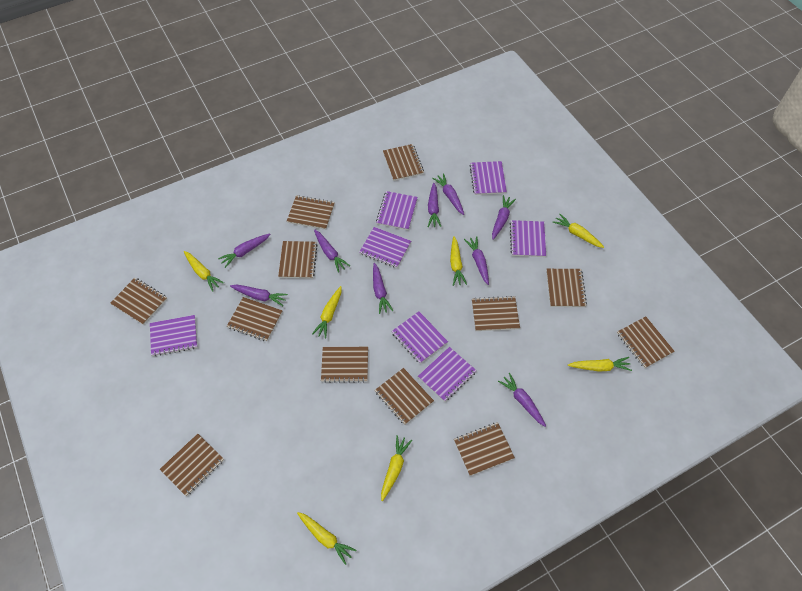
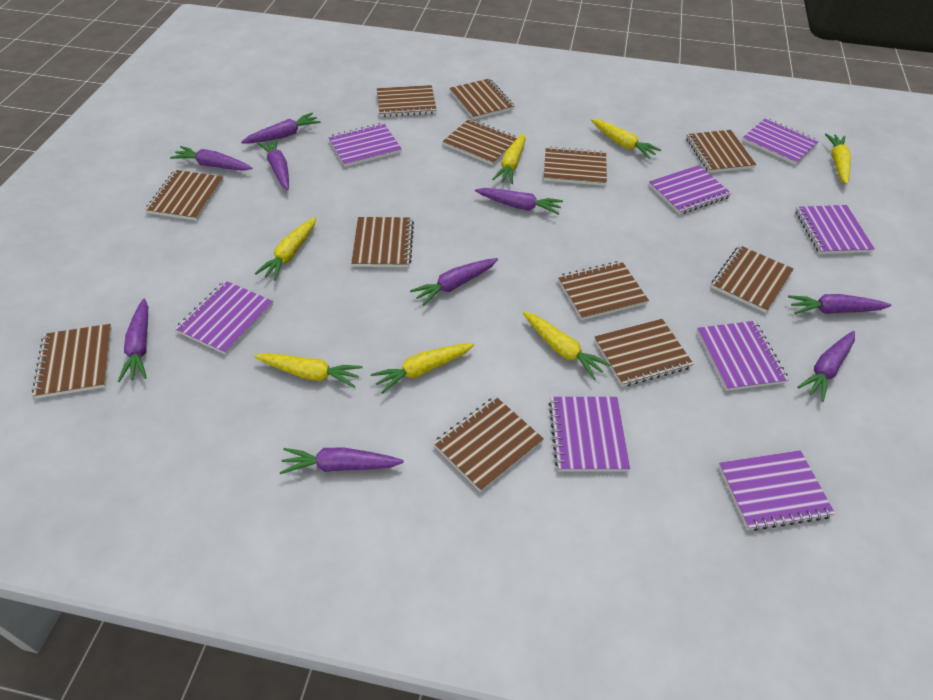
purple notebook: [150,315,198,356] [359,227,411,268] [376,191,418,230] [391,311,448,364] [418,347,477,402] [470,161,507,195] [510,220,546,257] = 7 -> [175,281,273,355] [328,123,402,167] [549,397,630,472] [649,165,732,214] [697,321,789,391] [718,450,835,531] [742,118,819,165] [795,205,875,254] = 8

